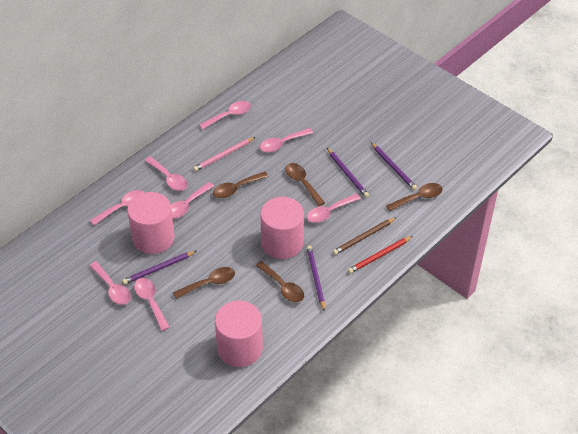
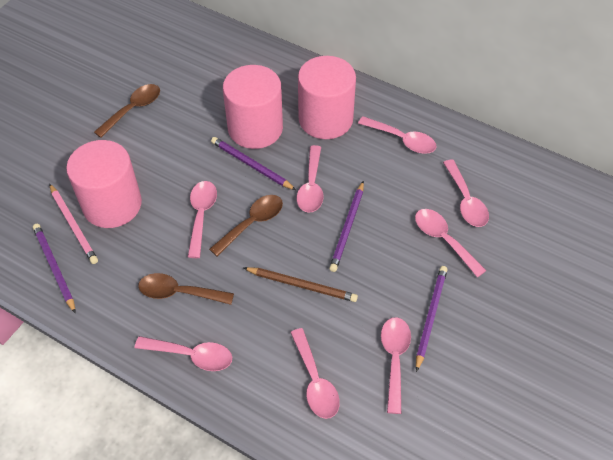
brown spoon: [173,267,235,299] [213,171,269,198] [255,261,304,302] [285,163,325,206] [386,183,443,211] = 5 -> [94,84,160,138] [138,273,234,305] [209,195,283,257] = 3
red pencil: [348,236,413,273] = 1 -> none = 0

